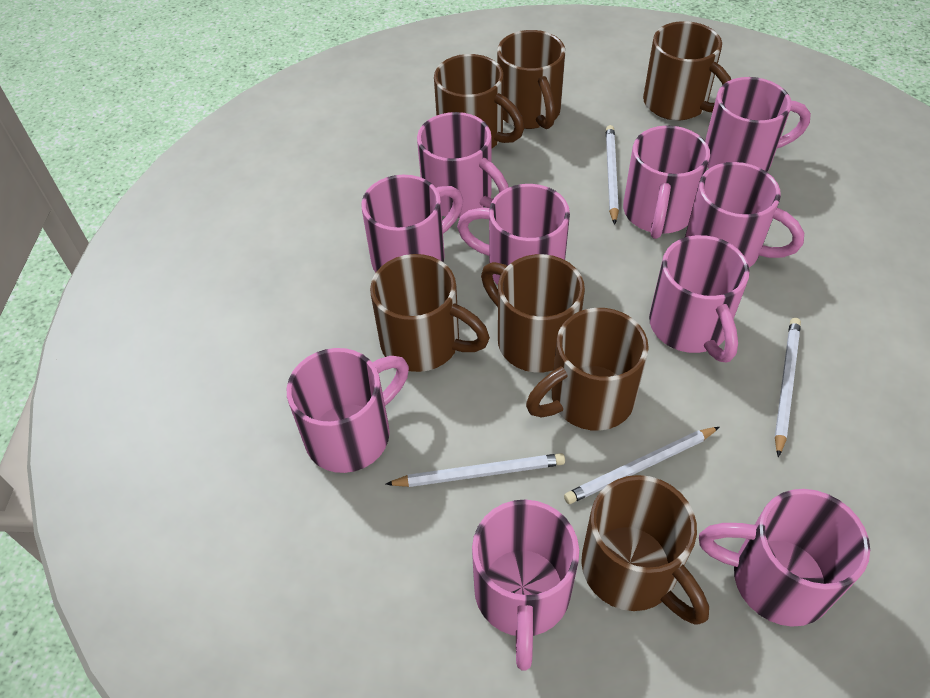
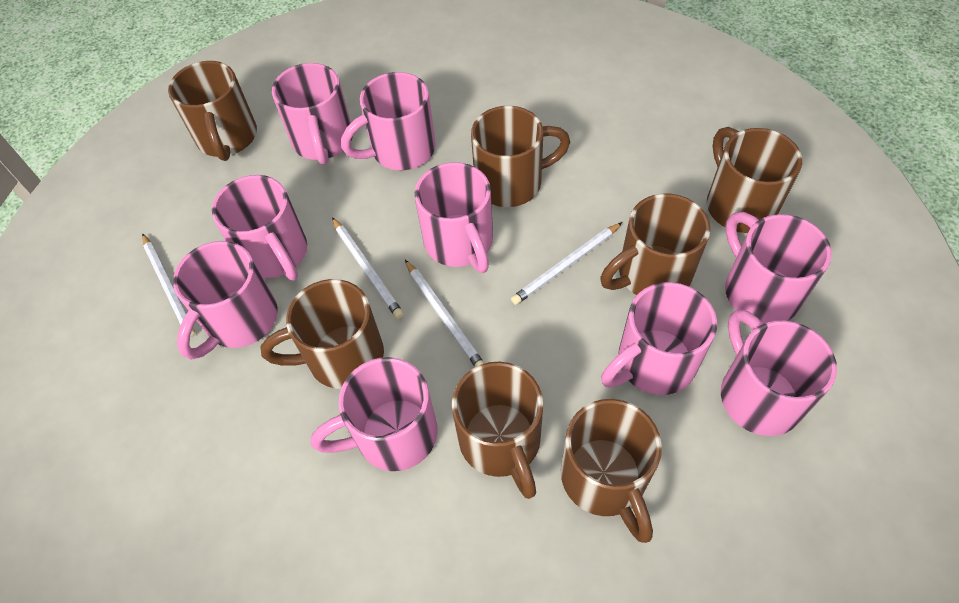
pink mug: [287,348,409,473] [361,175,463,272] [417,112,509,218] [457,184,570,285] [472,499,579,671] [623,125,710,239] [649,235,750,363] [685,162,804,268] [699,489,870,627] [705,77,811,172] = 10 -> [173,241,278,360] [212,175,307,280] [272,63,353,165] [311,357,437,471] [341,72,436,170] [415,162,493,273] [601,282,717,395] [721,309,837,436] [725,212,832,324] = 9

